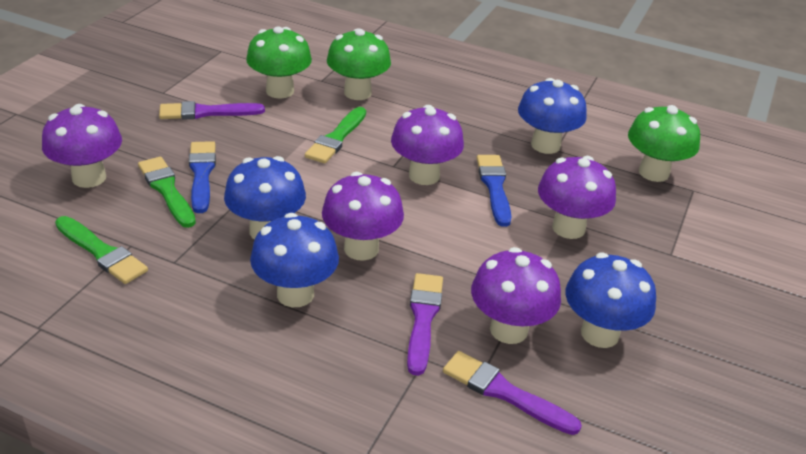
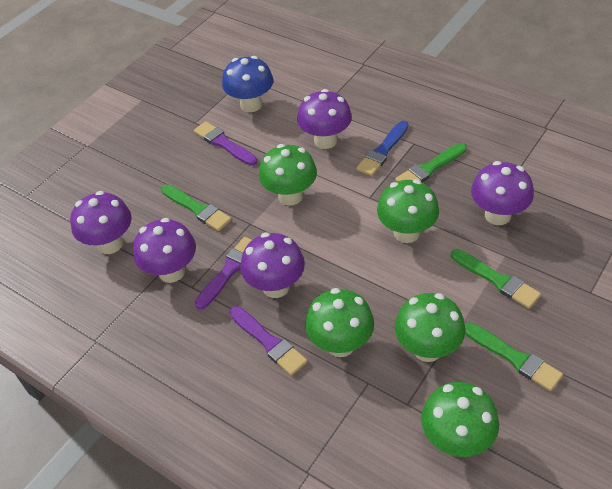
blue brush: [189,141,216,213] [477,155,512,227] = 2 -> [356,121,409,176] = 1
blue mushroom: [224,156,306,239] [250,213,339,307] [518,78,587,154] [565,253,656,348] = 4 -> [222,56,273,112] = 1
green brush: [55,216,148,284] [138,157,196,228] [305,107,366,163] = 3 -> [161,185,232,231] [395,143,467,183] [451,249,541,309] [465,323,563,391] = 4
green mushroom: [246,26,312,99] [327,28,391,100] [628,105,700,182] = 3 -> [259,144,317,206] [305,288,374,357] [377,179,439,243] [395,293,465,362] [421,382,499,457] = 5

